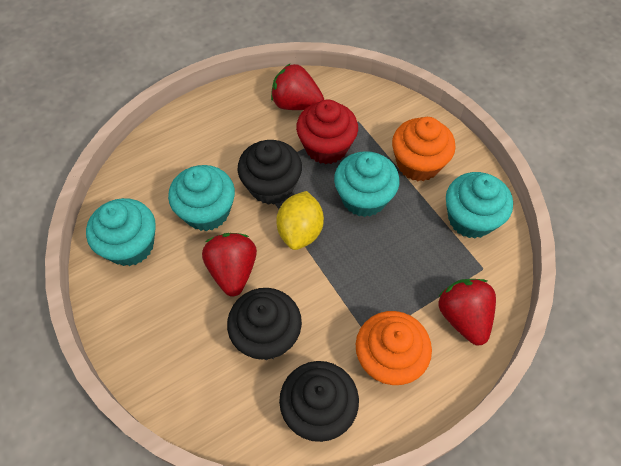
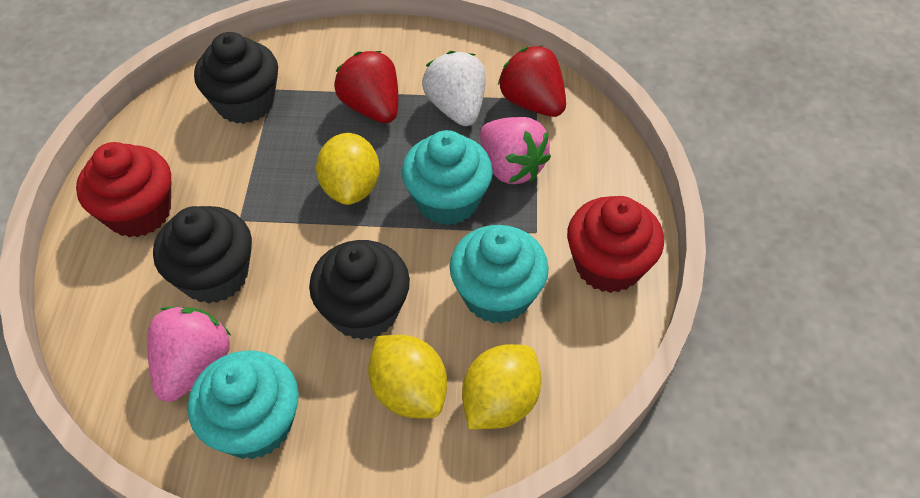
orange cupcake: [356,311,432,385] [392,117,456,181] = 2 -> none = 0
pink strawberry: none = 0 -> [147,307,231,402] [480,117,551,184] = 2
red cupcake: [296,100,358,164] = 1 -> [76,142,171,237] [567,196,664,293] = 2
red strawberry: [202,233,257,296] [271,64,324,110] [439,279,496,346] = 3 -> [334,51,398,123] [498,45,566,117] = 2
turquoise cupcake: [86,198,156,266] [168,165,235,231] [334,151,400,217] [446,172,513,239] = 4 -> [188,350,299,459] [402,130,493,226] [450,225,549,324] = 3
white strawberry: none = 0 -> [422,51,486,126] = 1
yellow lemon: [276,191,324,250] = 1 -> [316,133,380,205] [368,335,447,419] [462,344,542,429] = 3

